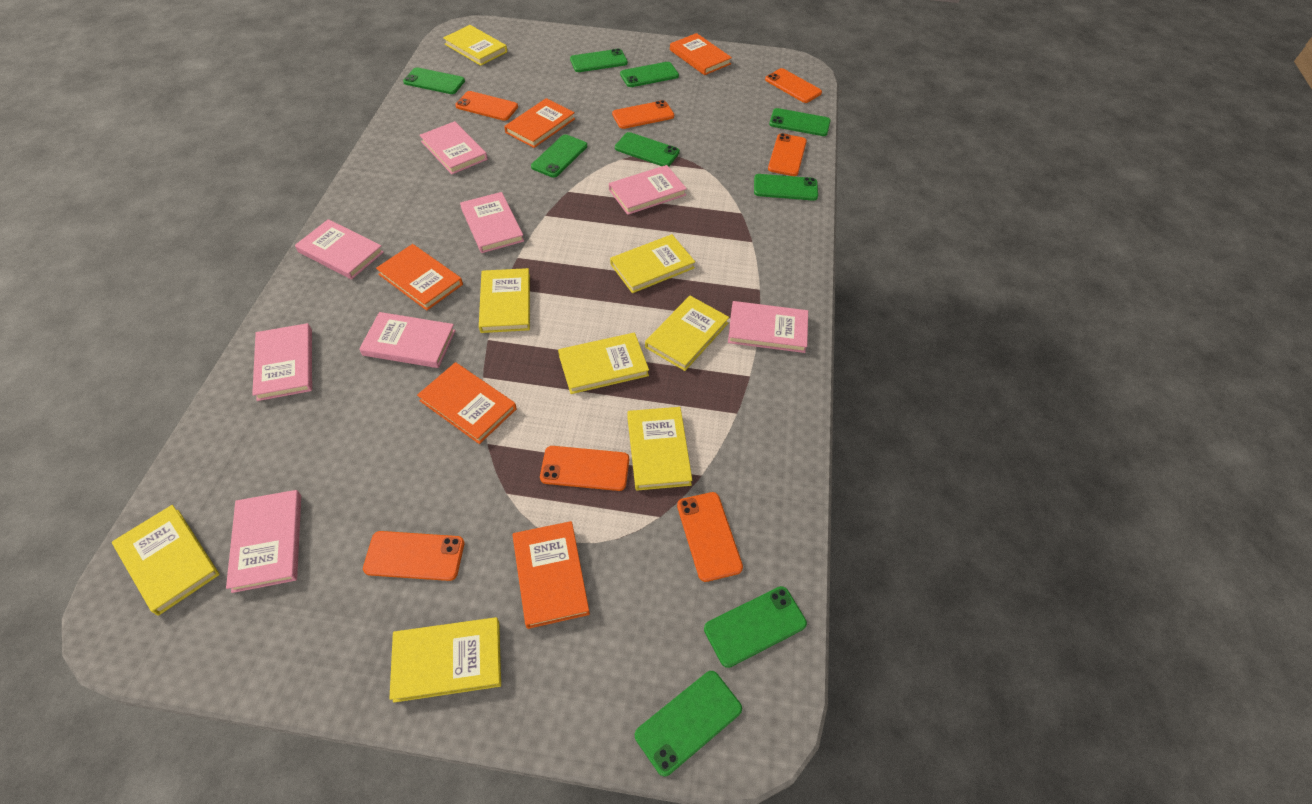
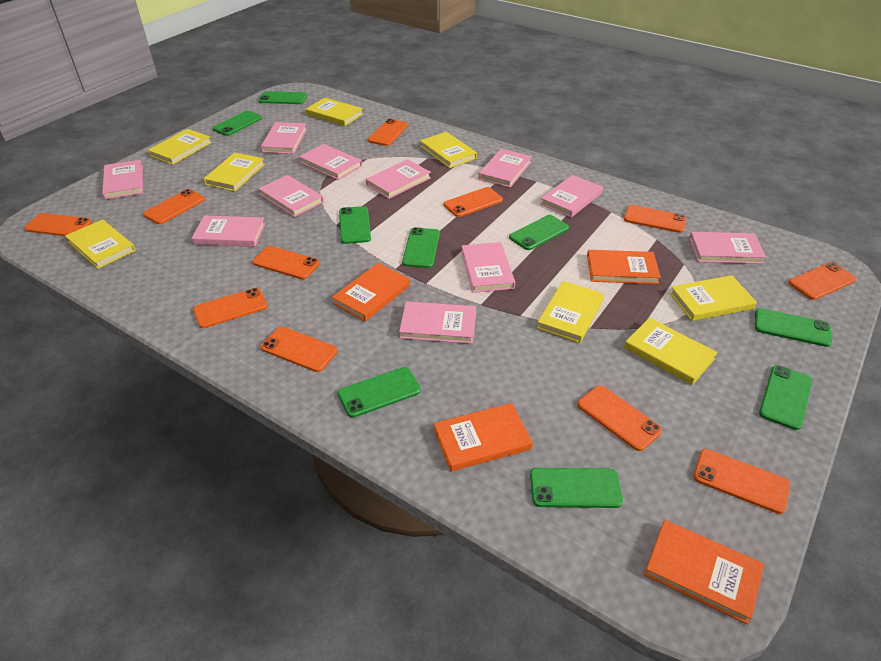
orange book: [376,244,463,310] [417,362,516,444] [504,98,575,148] [513,521,590,629] [670,33,732,75] = 5 -> [332,263,410,321] [434,403,533,471] [587,250,661,284] [644,520,764,624] = 4
orange phone: [363,531,464,581] [455,91,518,121] [540,446,629,491] [612,100,674,129] [677,492,743,582] [765,68,822,103] [768,133,807,176] = 7 -> [24,213,92,236] [143,189,205,224] [193,288,268,328] [252,246,320,279] [261,327,338,372] [368,119,408,146] [444,187,503,217] [577,385,662,451] [624,205,687,233] [693,449,790,514] [788,262,857,300] = 11
pink book: [226,490,301,593] [252,323,312,401] [295,219,384,280] [359,312,456,368] [420,121,487,174] [460,192,524,253] [609,165,687,215] [728,301,808,353] = 8 -> [102,160,143,200] [192,216,265,247] [258,175,324,217] [261,122,307,154] [299,144,362,180] [366,159,431,199] [399,301,476,344] [461,242,515,293] [478,149,532,188] [540,175,603,217] [689,232,766,264] = 11

